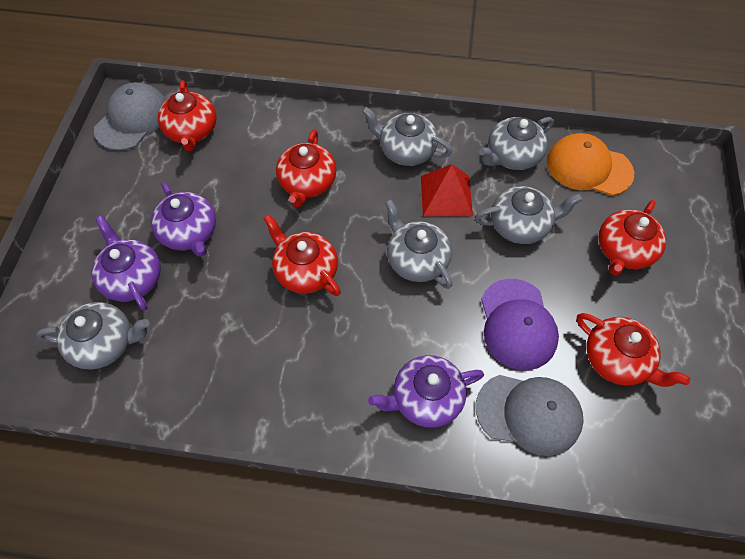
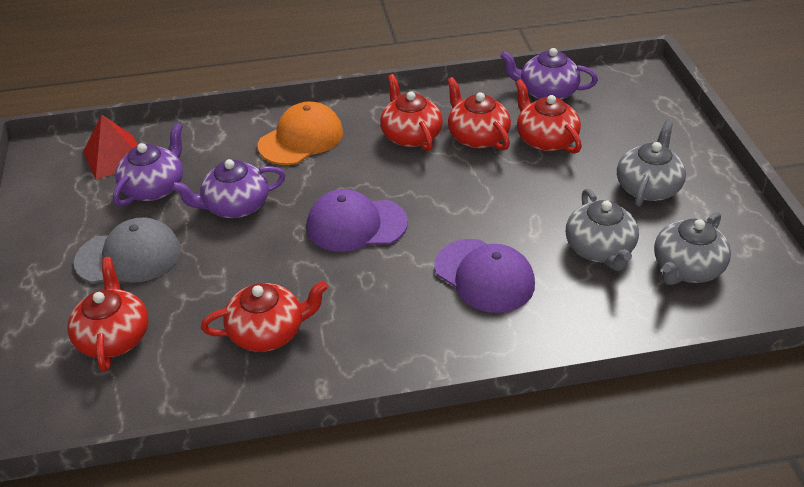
grey cap: [94,82,166,150] [476,375,584,456] = 2 -> [74,217,181,283] = 1
grey teapot: [36,302,149,369] [362,107,452,166] [385,199,452,289] [475,186,583,244] [479,117,554,170] = 5 -> [566,189,639,271] [617,121,686,207] [654,212,731,285] = 3
purple cap: [481,279,559,370] = 1 -> [307,189,408,252] [434,239,535,313] = 2

